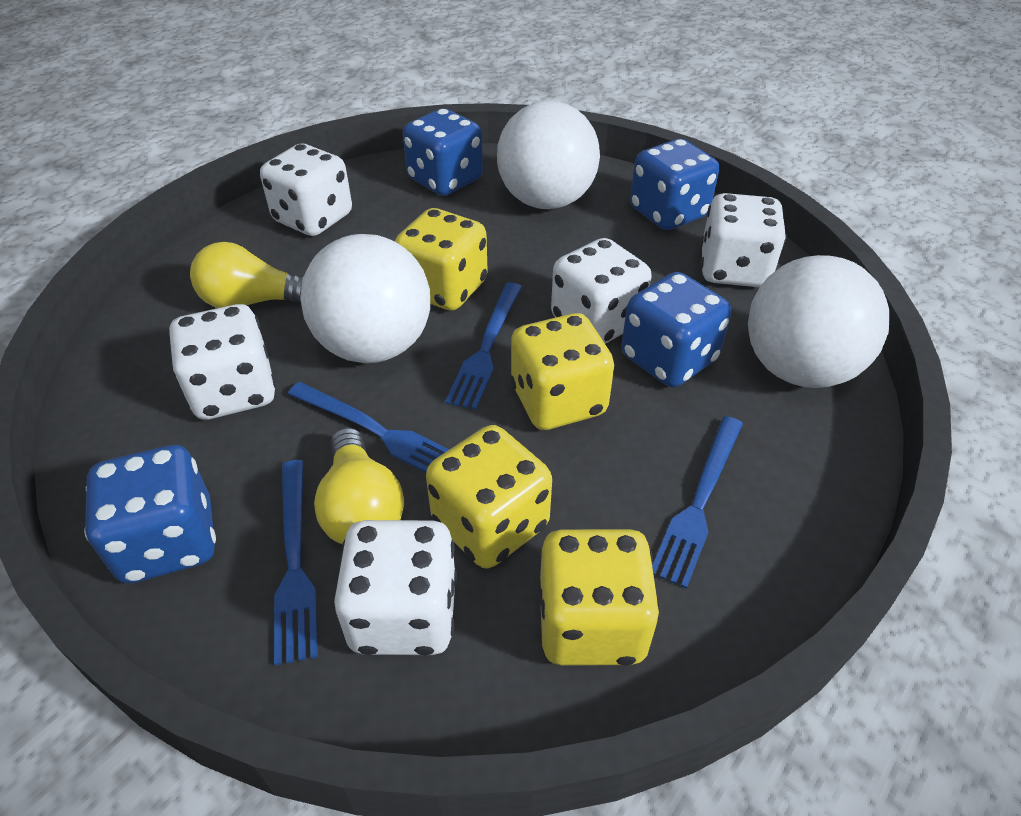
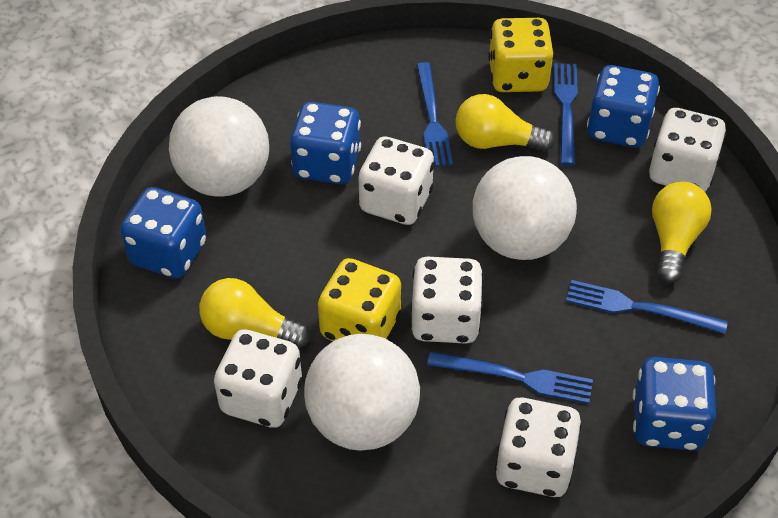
yellow dice: [395,208,488,311] [426,425,552,568] [510,313,614,430] [538,529,660,666] = 4 -> [318,258,401,341] [488,18,554,92] = 2
yellow light bulb: [190,242,304,308] [314,428,404,544] = 2 -> [199,278,311,349] [455,94,555,152] [652,181,712,283] = 3

